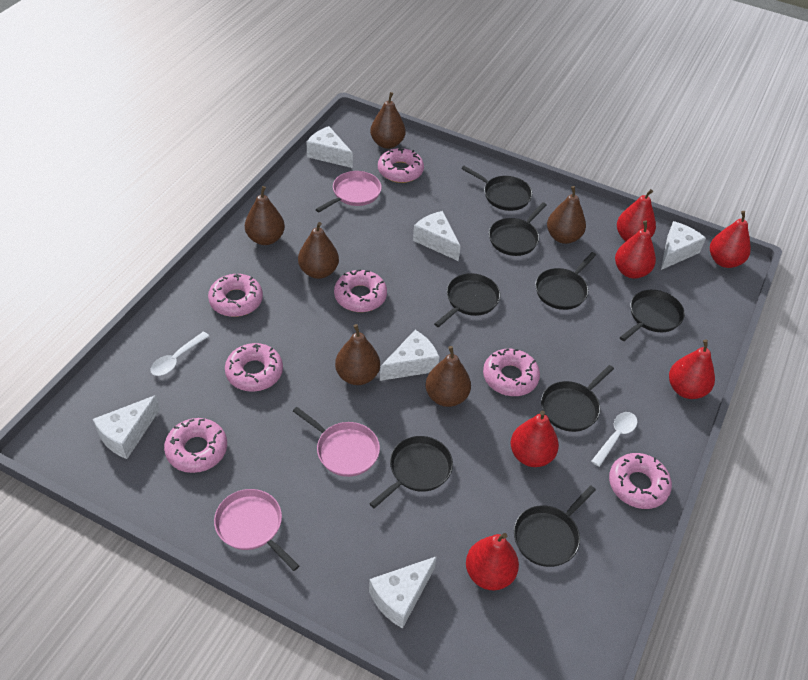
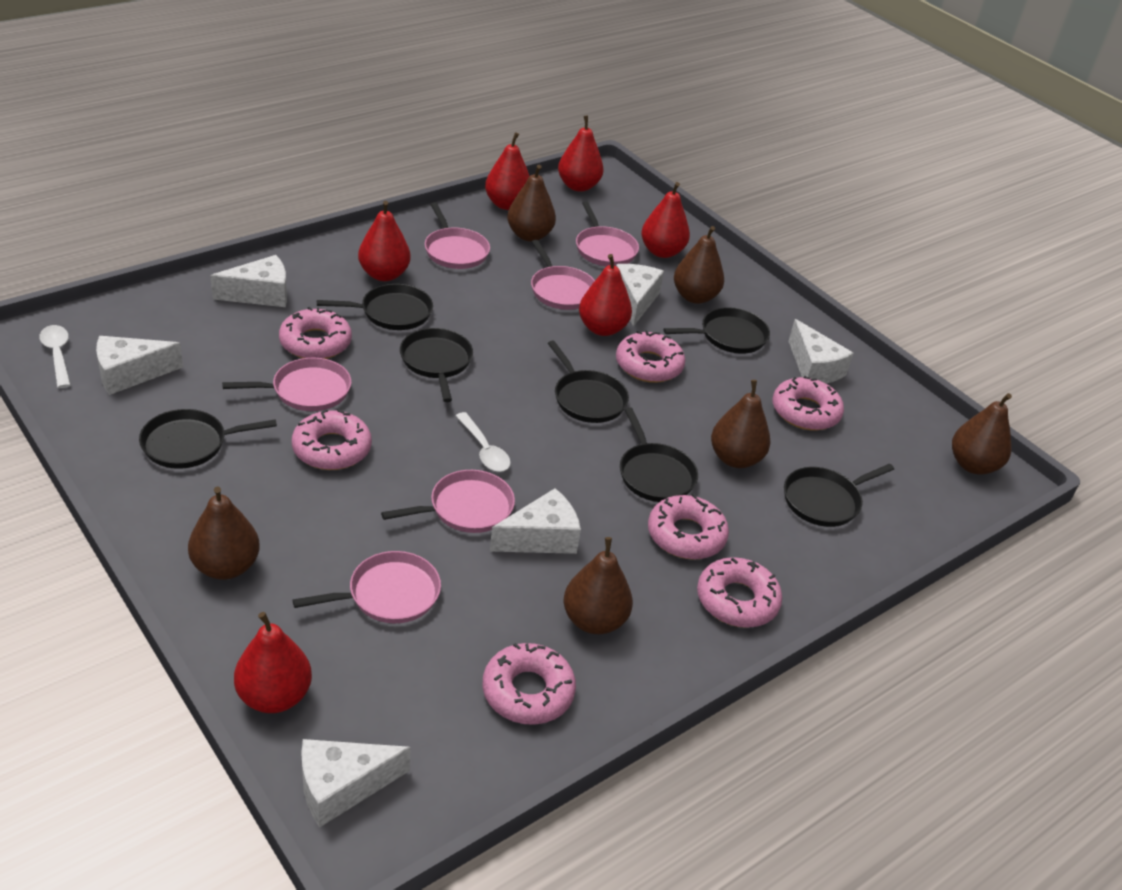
black pan: [369,436,453,508] [434,273,500,327] [461,166,533,211] [489,202,547,256] [514,485,596,567] [535,252,596,310] [541,365,614,432] [620,290,685,341] = 8 -> [139,409,277,469] [317,284,433,330] [400,328,473,402] [548,341,629,423] [620,407,698,502] [663,307,770,354] [784,464,894,527] = 7
pink pan: [214,489,299,571] [293,407,380,477] [315,171,382,212] = 3 -> [222,358,352,411] [293,551,441,623] [381,470,515,533] [425,202,490,269] [531,240,595,310] [576,201,639,266] = 6

